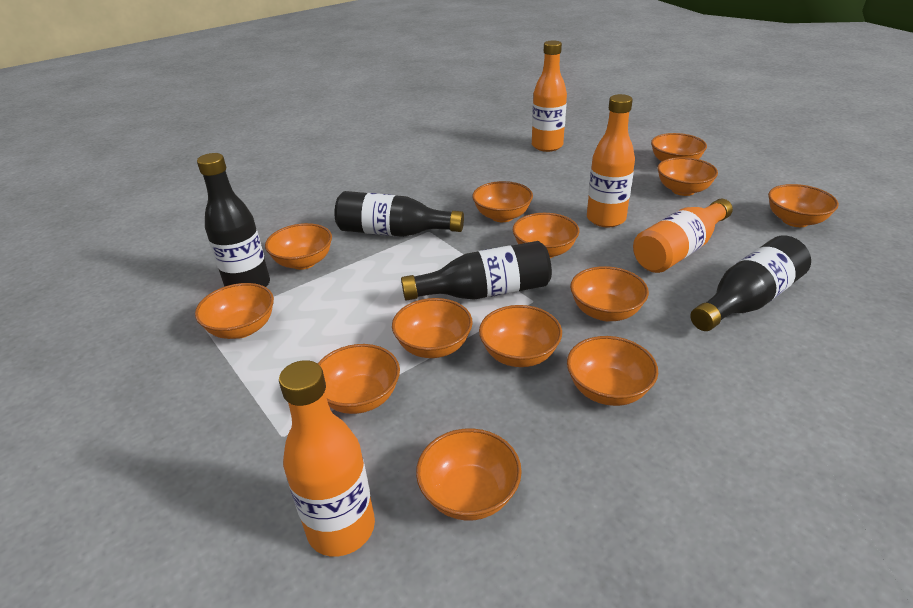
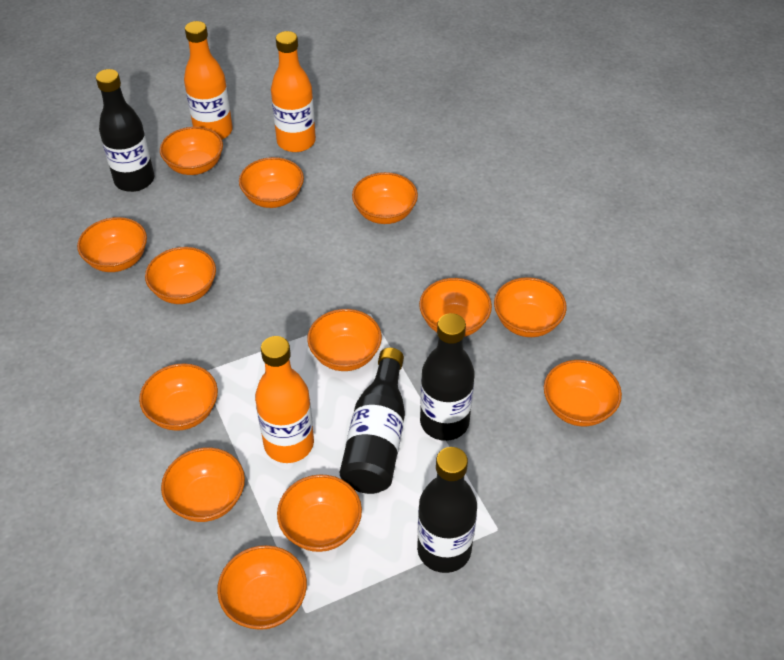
orange bottle: [279,360,375,557] [532,40,567,152] [587,94,635,227] [633,199,733,273] = 4 -> [184,21,233,139] [255,336,314,463] [271,31,316,152] = 3

